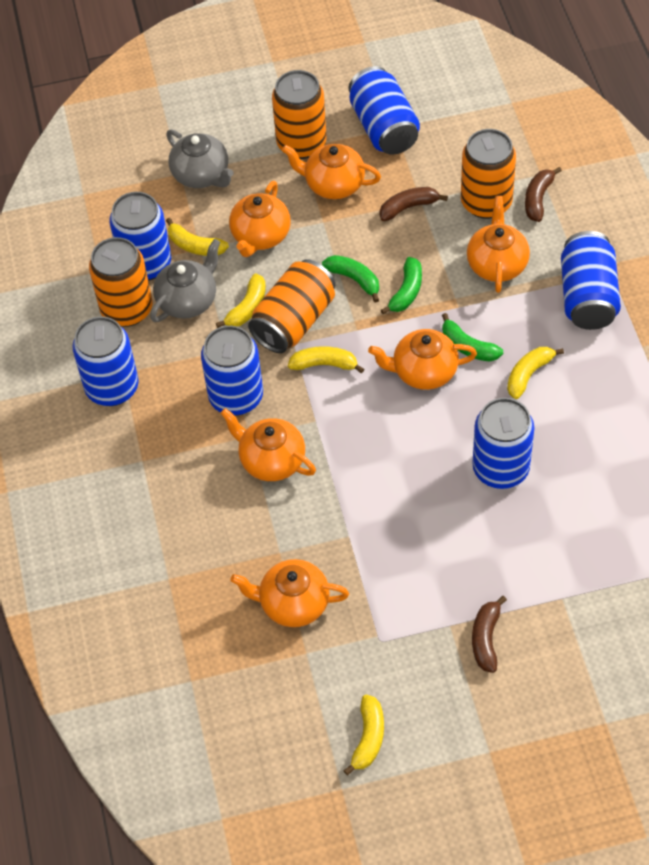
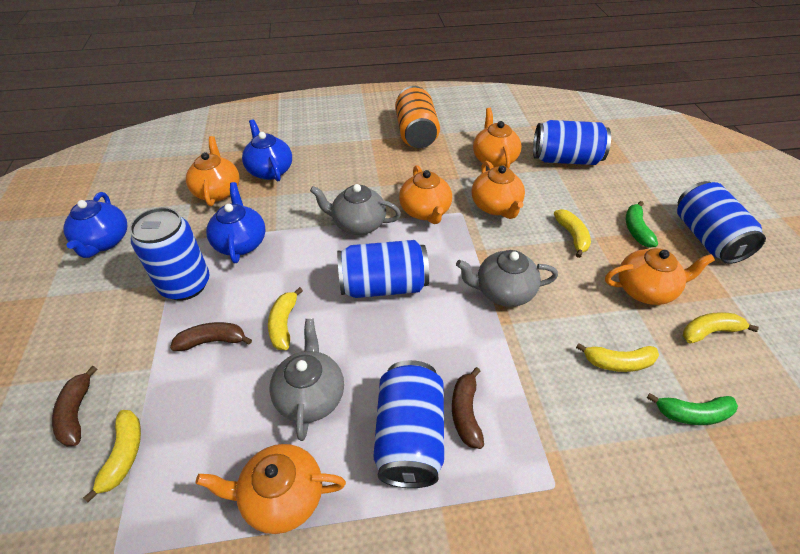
blue can: [72,317,139,406] [109,192,171,281] [201,326,263,416] [349,66,420,155] [472,398,534,489] [561,231,621,330] = 6 -> [130,207,210,301] [337,240,429,298] [373,360,444,488] [533,120,611,165] [677,181,766,264] = 5
blue teapot: none = 0 -> [63,192,127,258] [206,182,266,263] [242,119,292,181] = 3
green banana: [322,255,379,302] [381,257,422,314] [442,313,503,362] = 3 -> [626,201,658,248] [647,393,738,425] = 2
grey teapot: [150,239,220,322] [166,129,234,188] = 2 -> [269,319,344,441] [310,184,401,235] [456,250,558,307] = 3
orange can: [89,237,152,327] [248,259,335,353] [272,70,327,159] [461,129,516,219] = 4 -> [395,86,440,148] = 1

